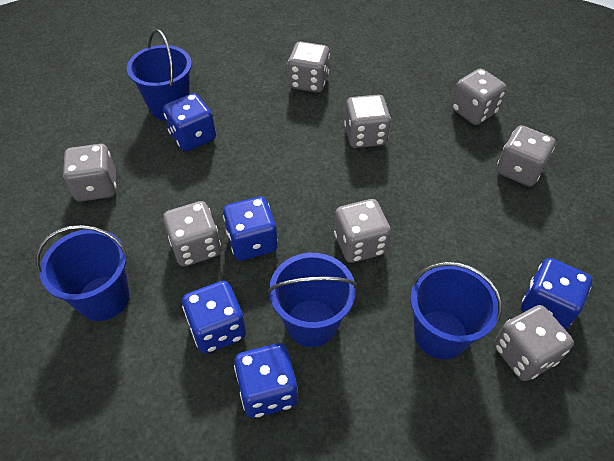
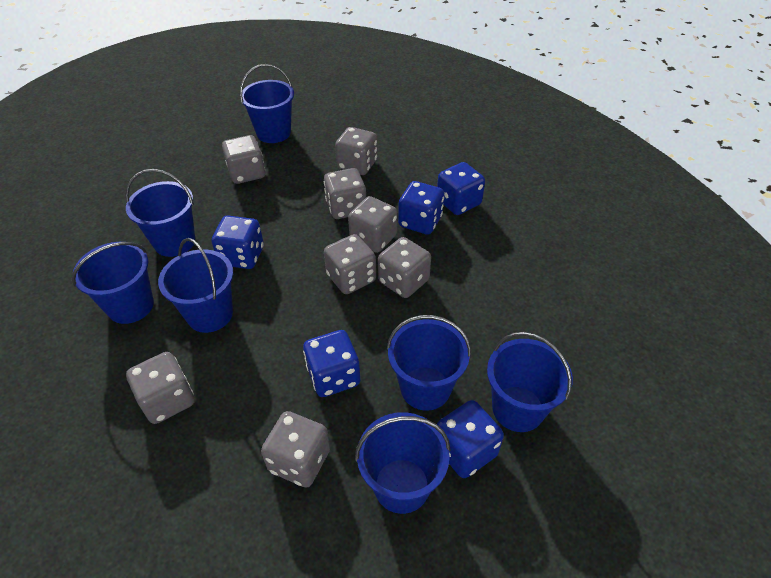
blue bucket: [36,225,129,321] [127,29,192,120] [267,253,357,347] [410,262,502,359] = 4 -> [72,242,154,324] [125,169,195,257] [158,238,233,333] [240,64,294,143] [355,412,451,514] [387,315,471,411] [487,332,573,432] = 7

